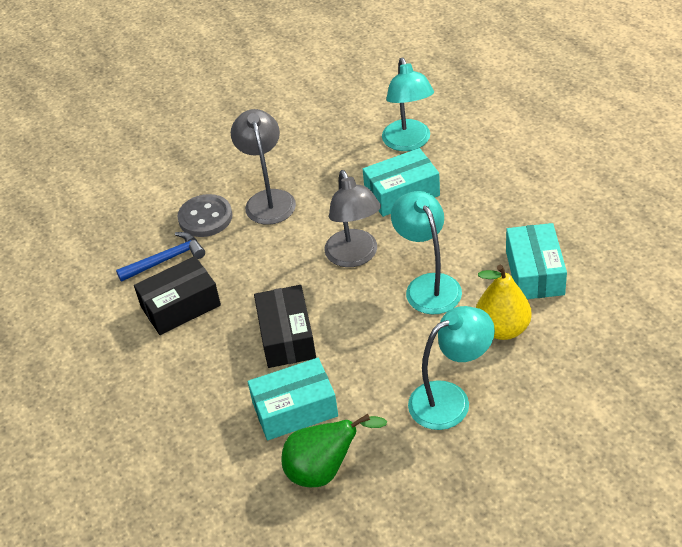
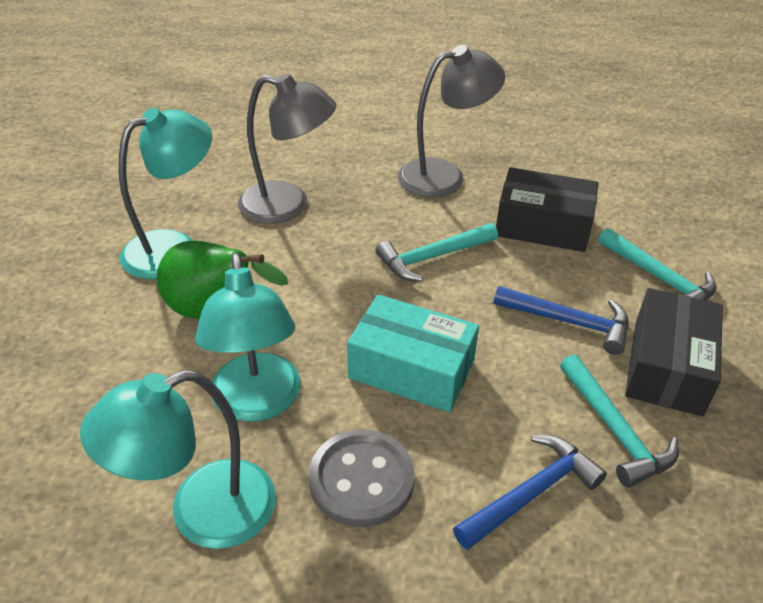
blue hammer: [116,232,205,282] = 1 -> [453,435,607,550] [493,286,629,355] = 2
turquoise box: [248,358,338,440] [363,148,440,217] [506,223,567,299] = 3 -> [347,295,479,412] = 1
turquoise hammer: none = 0 -> [375,223,498,282] [560,354,679,488] [598,228,717,301] = 3
yellow pear: [476,265,532,340] = 1 -> none = 0

